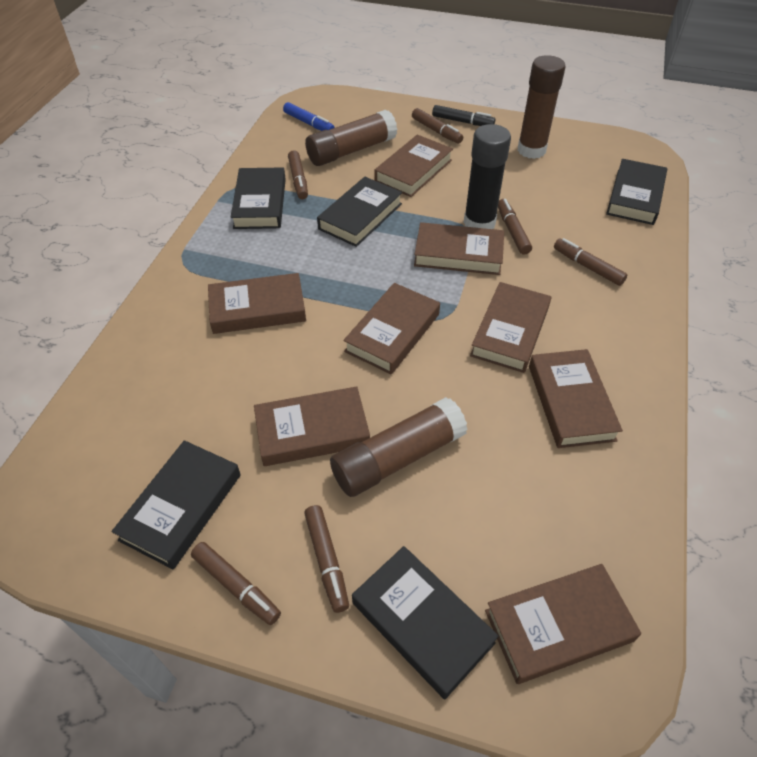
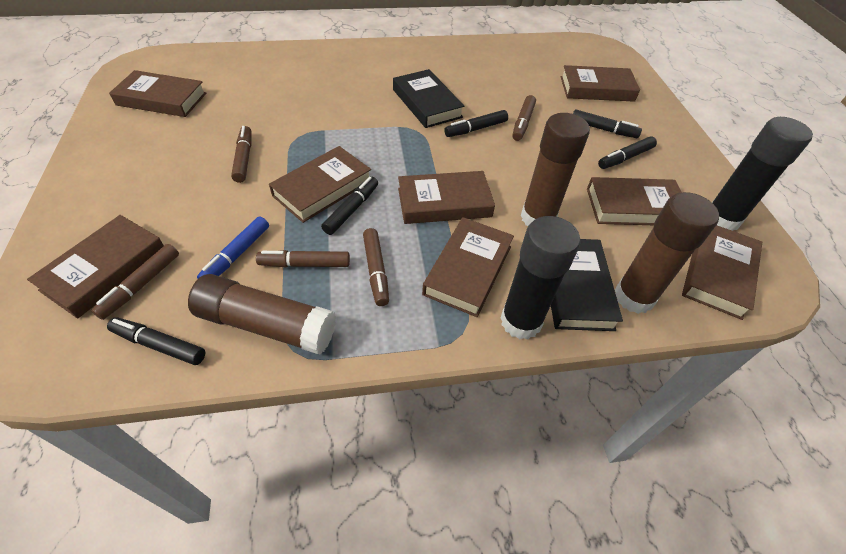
black book: [111,440,241,569] [231,167,286,229] [317,177,402,247] [352,546,499,699] [606,159,667,225] = 5 -> [393,69,464,128] [551,239,623,331] = 2
black glue stick: [464,124,511,229] = 1 -> [501,216,580,340] [712,117,813,231] = 2
black marker: [432,105,495,126] = 1 -> [107,317,205,365] [321,177,378,235] [444,110,508,137] [573,109,642,138] [598,136,657,169] = 5
brown marker: [191,542,281,625] [288,150,308,199] [304,505,349,613] [412,108,463,144] [498,199,532,254] [554,238,627,286] = 6 -> [91,244,179,320] [231,126,252,183] [256,250,350,267] [363,228,389,306] [512,95,536,141] = 5

